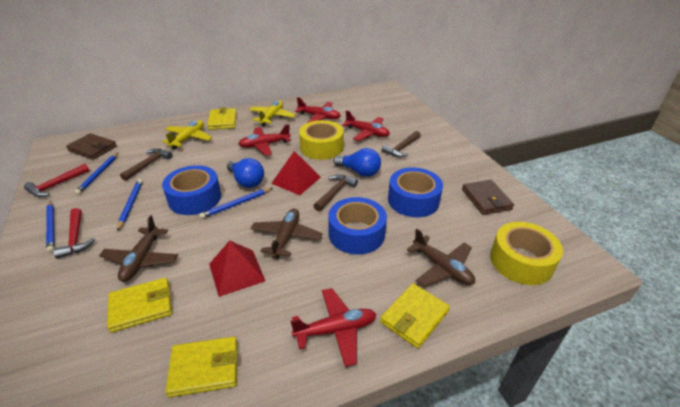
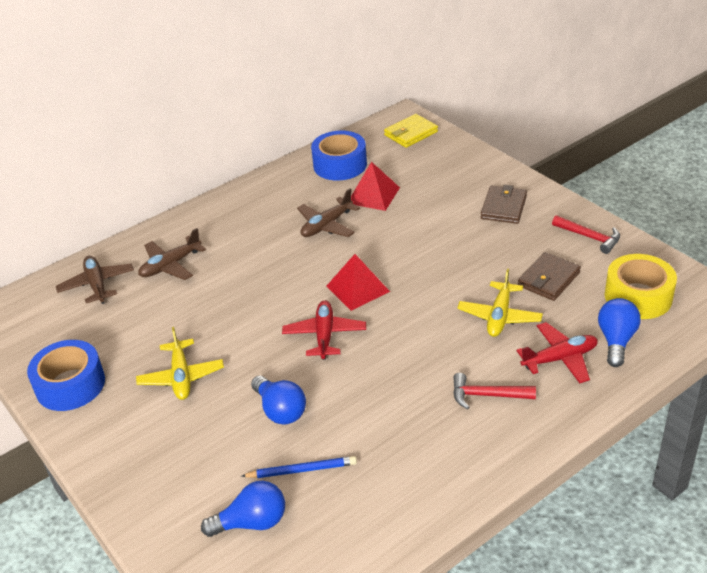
blue light bulb: [227,158,264,188] [333,148,381,177] = 2 -> [201,481,285,537] [251,376,306,424] [598,298,641,367] = 3
blue pencil: [46,201,55,253] [74,152,119,195] [117,179,143,231] [199,188,273,219] = 4 -> [241,456,357,478] = 1
blue tape: [162,165,221,215] [328,197,387,255] [388,167,443,217] = 3 -> [27,340,105,411] [311,131,367,181] = 2
brown hammer: [120,148,173,181] [314,175,358,212] [382,131,421,157] = 3 -> none = 0
red plane: [238,124,291,156] [290,288,376,367] [295,97,341,123] [342,110,390,141] = 4 -> [282,300,366,360] [517,322,598,383] = 2
yellow tape: [299,120,344,160] [490,222,563,285] = 2 -> [605,254,677,319] = 1
yellow wallet: [107,278,172,333] [165,337,238,397] [207,107,237,130] [380,283,450,348] = 4 -> [384,114,438,148] = 1

